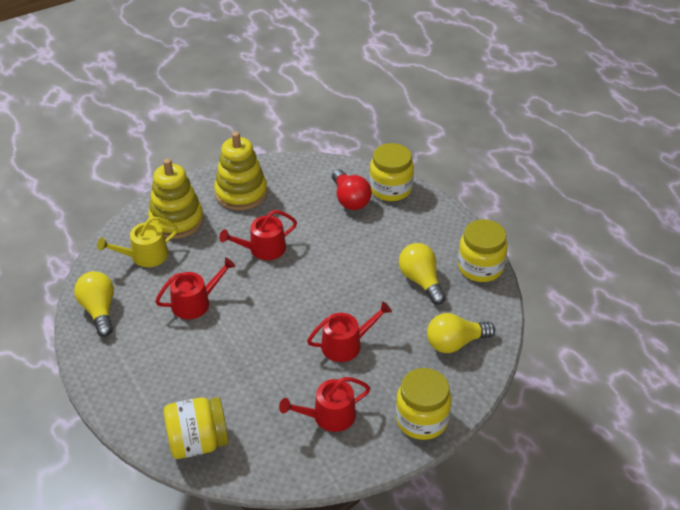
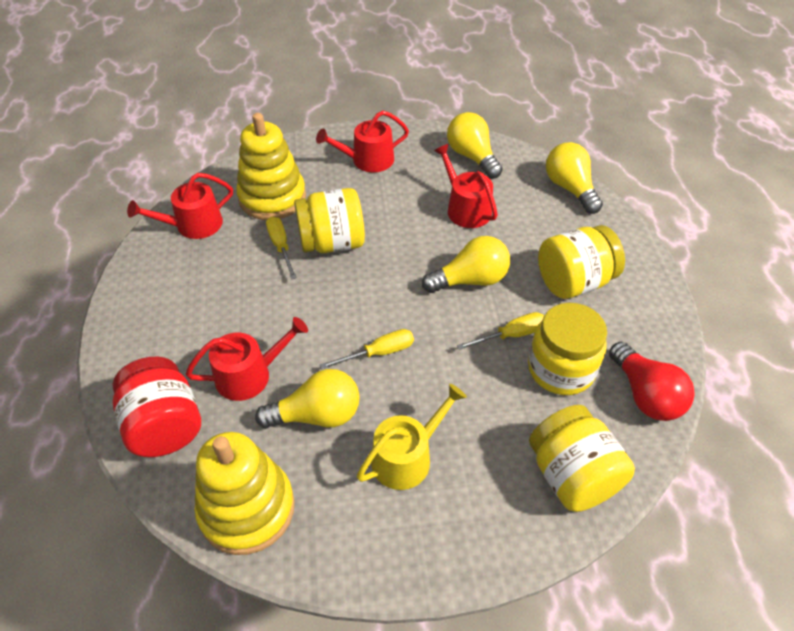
red jar: none = 0 -> [112,356,201,457] = 1
yellow light bulb: [74,271,114,337] [399,243,446,305] [427,313,495,353] = 3 -> [255,369,360,428] [422,236,510,293] [447,112,502,179] [546,142,603,214] = 4
yellow screwdriver: none = 0 -> [266,216,297,279] [320,329,414,369] [457,312,544,350] = 3

